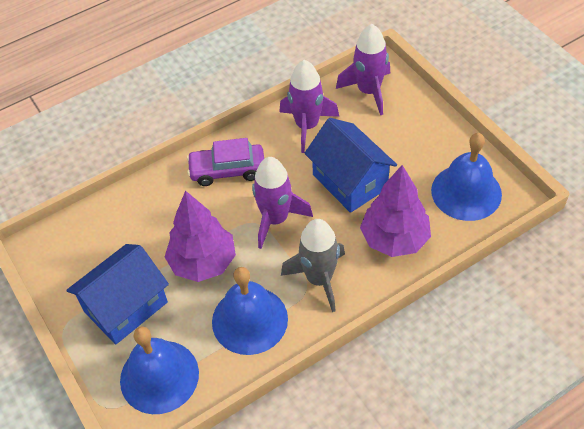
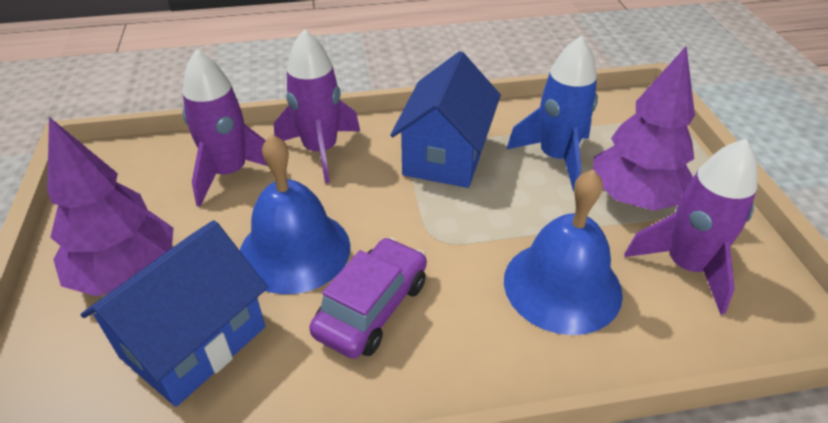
blue bell: [120,326,199,414] [212,267,288,355] [431,133,502,221] = 3 -> [240,135,350,294] [504,170,623,335] = 2
blue rocket: none = 0 -> [507,36,598,192] = 1
grey rocket: [281,219,345,312] = 1 -> none = 0

